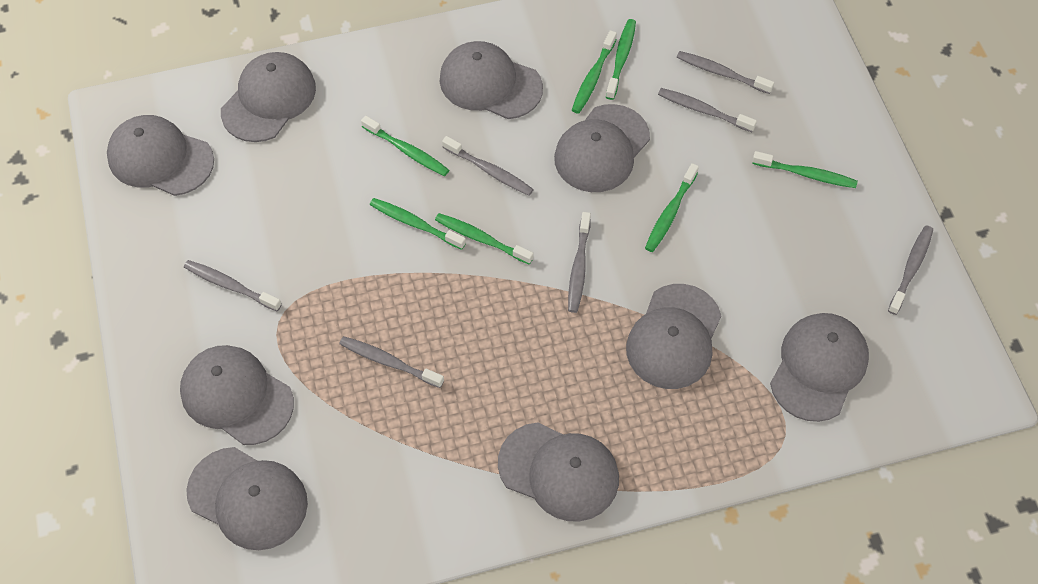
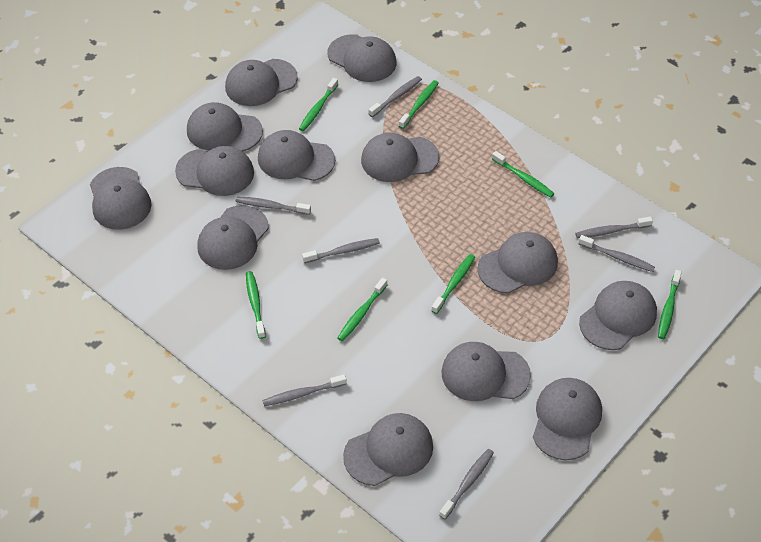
grey cap: [107,115,214,196] [180,345,294,445] [186,447,308,550] [221,52,316,142] [440,41,543,119] [498,422,619,522] [554,104,650,192] [626,284,721,389] [770,313,869,422] = 9 -> [90,167,151,230] [175,146,254,196] [187,102,263,151] [197,205,269,270] [225,59,298,106] [258,130,335,181] [328,34,396,82] [343,413,433,486] [361,133,439,182] [441,342,531,401] [477,232,558,294] [533,378,602,460] [579,281,657,350] = 13

